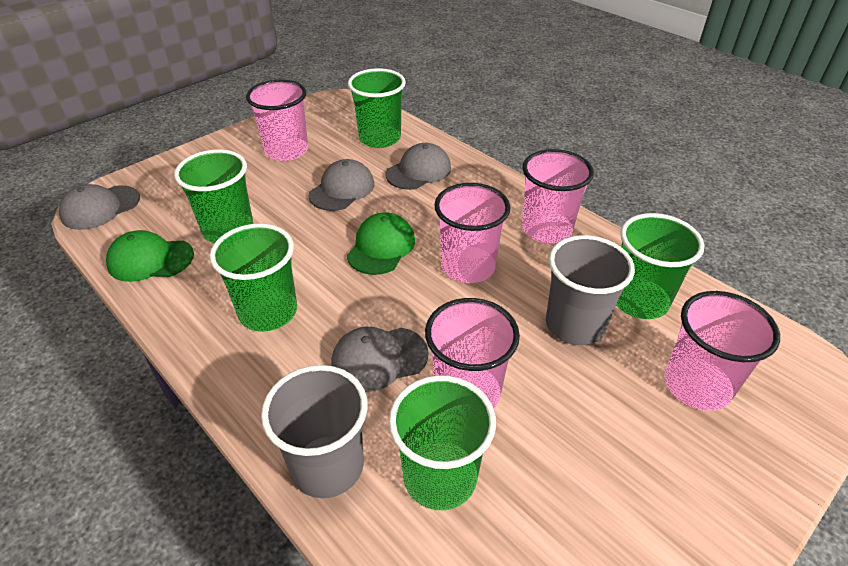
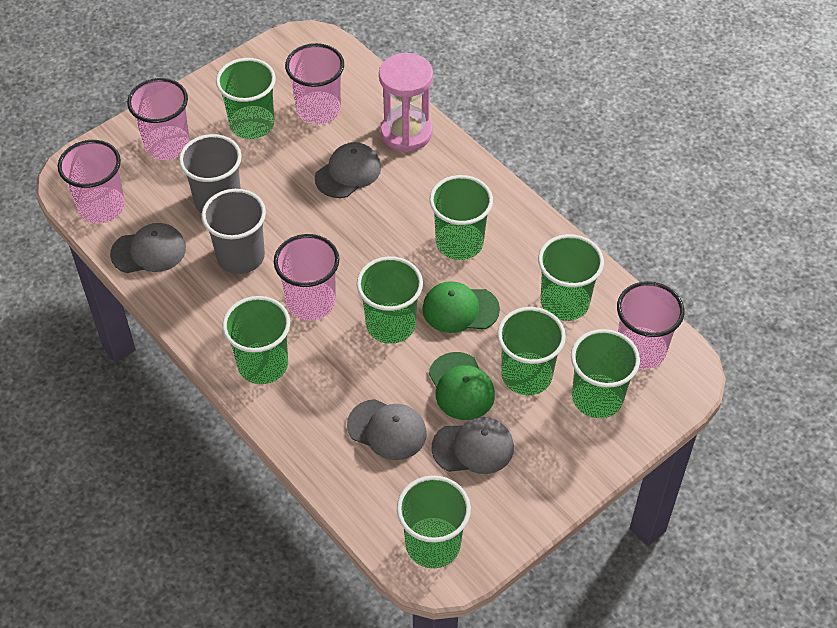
green cup: [174,149,253,243] [210,224,297,332] [348,68,406,148] [389,375,496,510] [616,213,704,319] = 5 -> [216,58,276,139] [222,296,290,384] [357,256,423,344] [397,475,471,568] [429,175,493,260] [497,307,566,395] [538,234,604,321] [571,329,640,418] = 8
pink hourglass: none = 0 -> [379,53,433,152] = 1

